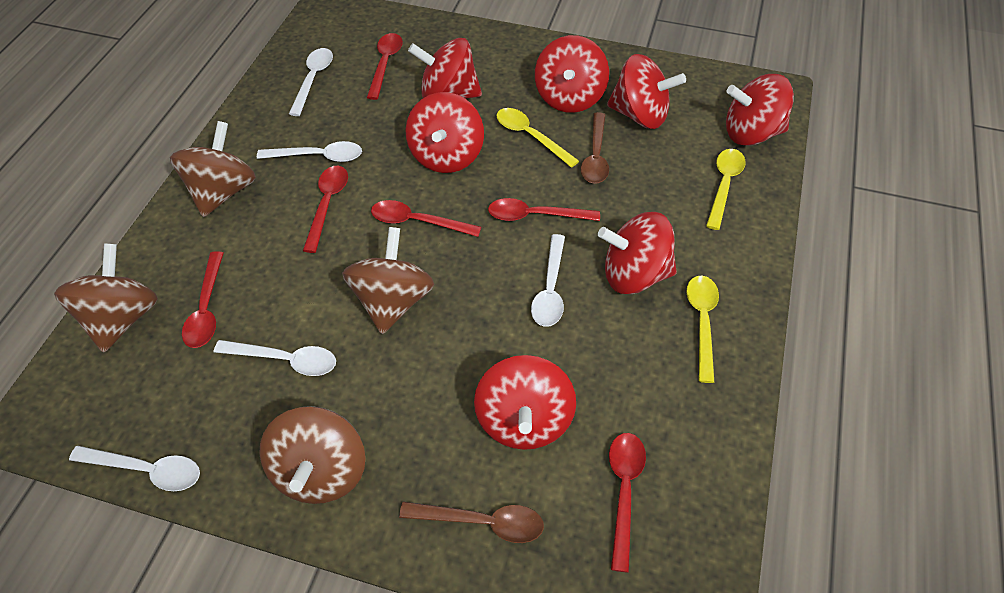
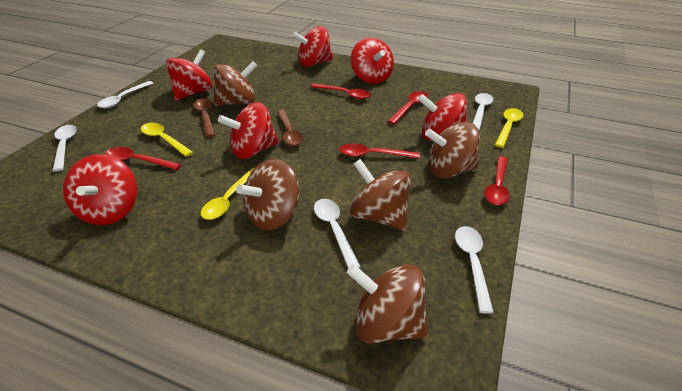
brown spinning top: [54,243,158,353] [170,121,256,217] [259,406,366,504] [342,227,434,334] = 4 -> [214,61,257,106] [236,159,299,230] [347,264,429,343] [350,159,411,230] [425,122,480,178] = 5
red spinning top: [405,92,484,173] [408,38,482,98] [474,355,576,450] [535,35,609,113] [598,212,677,294] [607,54,686,129] [726,74,794,146] = 7 -> [63,154,137,225] [166,49,212,100] [218,102,279,159] [292,26,333,67] [351,38,394,84] [418,93,467,141] = 6
red spoon: [182,251,224,348] [303,166,348,253] [367,33,403,100] [371,200,481,237] [488,198,600,221] [609,433,646,572] = 6 -> [105,147,181,170] [311,84,371,99] [340,143,420,158] [387,91,428,124] [485,156,509,205] = 5

